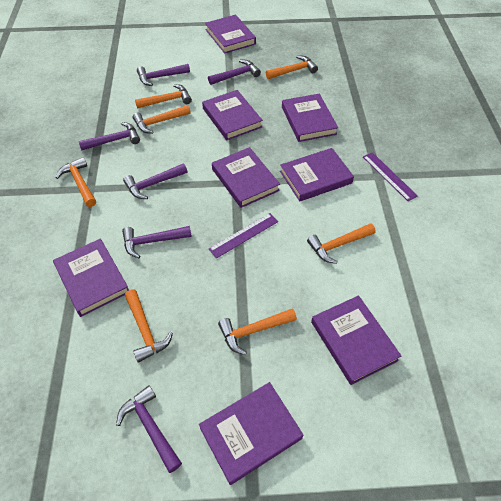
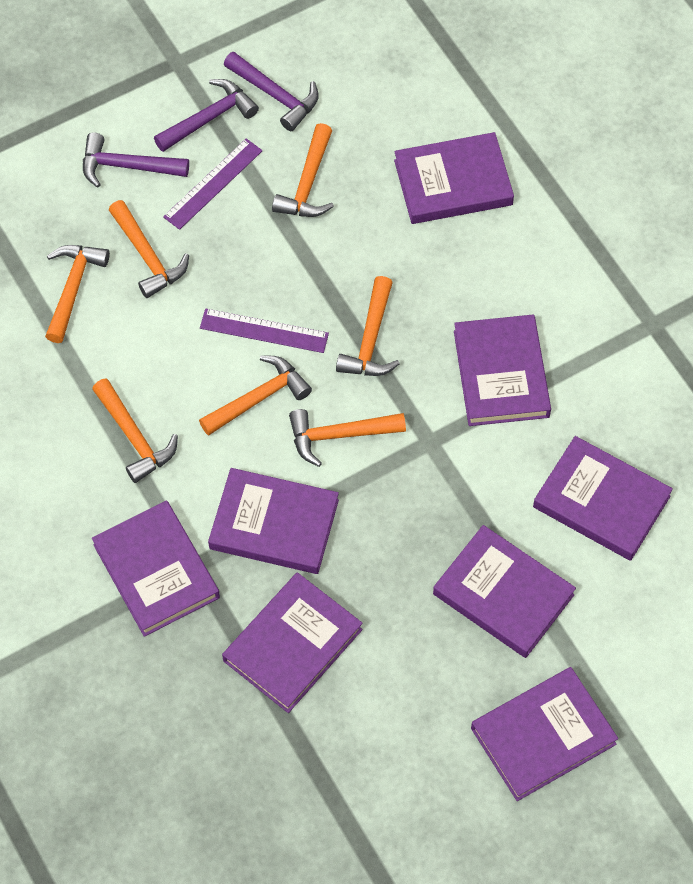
purple hammer: [78,122,140,151] [116,385,182,473] [122,226,192,258] [123,163,187,199] [137,64,190,86] [208,60,261,85] = 6 -> [83,133,189,188] [154,79,259,152] [224,52,319,131] = 3

